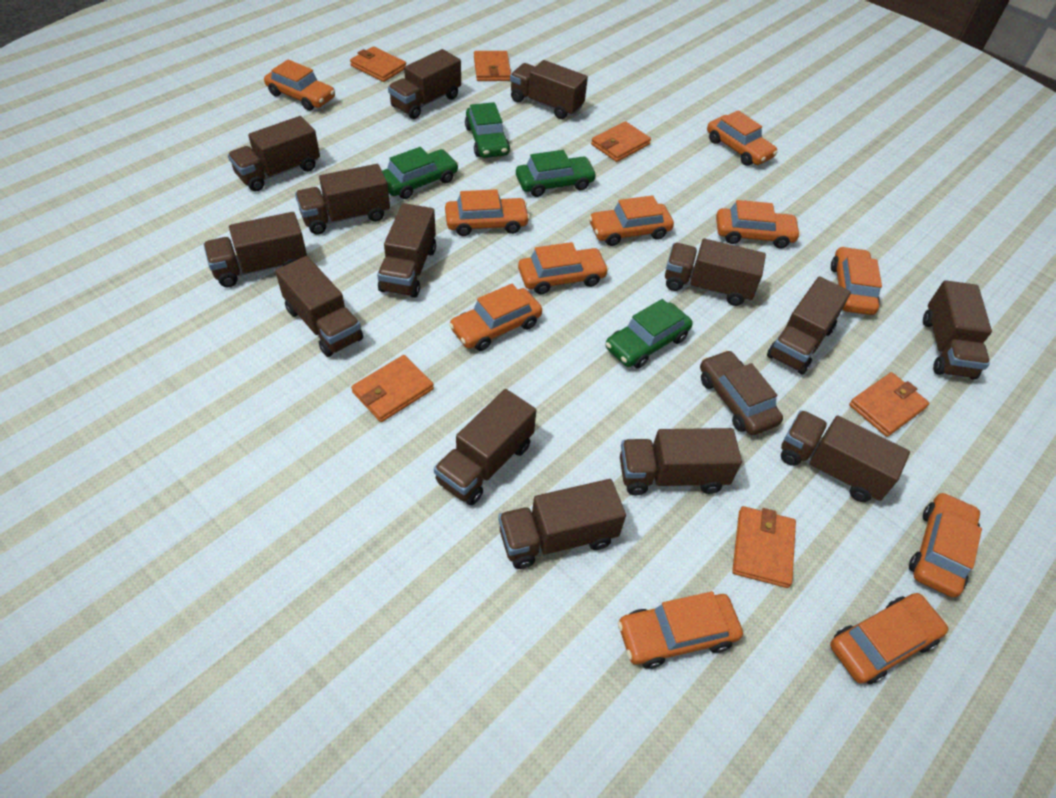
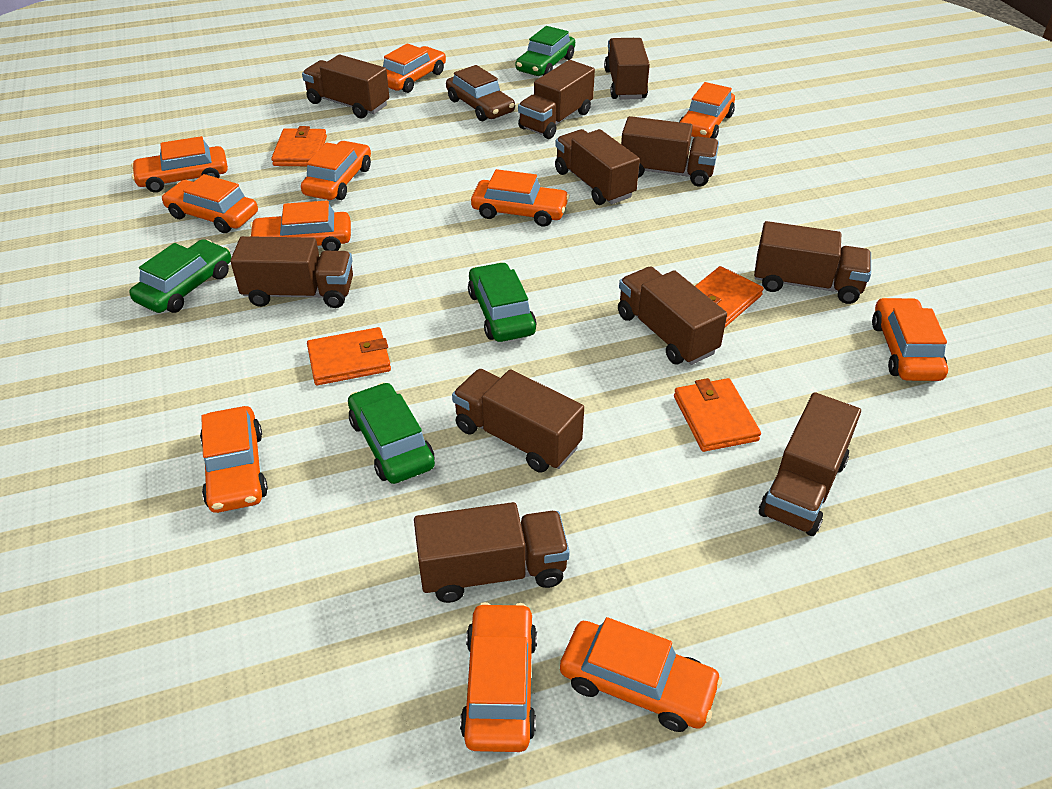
brown truck: [203,212,307,287] [228,116,320,191] [275,256,363,357] [295,164,390,235] [377,203,436,298] [388,49,461,119] [434,389,536,505] [498,479,626,569] [510,60,588,119] [620,428,742,495] [665,239,766,306] [767,276,851,375] [781,410,910,502] [923,280,992,380] = 14 -> [230,236,353,308] [302,55,389,118] [414,502,570,603] [452,369,584,473] [518,60,595,139] [555,129,640,205] [604,38,650,100] [618,266,727,365] [621,116,719,187] [754,221,871,304] [759,392,861,536] = 11
orange wallet: [350,46,406,82] [351,355,434,422] [474,51,511,81] [591,121,651,162] [732,506,796,588] [849,372,930,437] = 6 -> [271,126,327,166] [307,327,391,385] [674,378,761,452] [695,266,764,327] = 4

